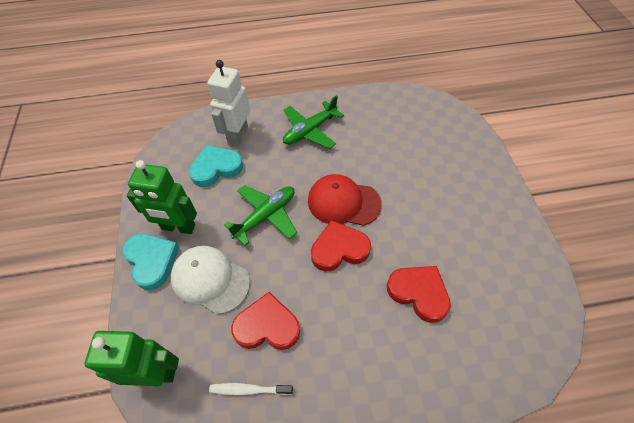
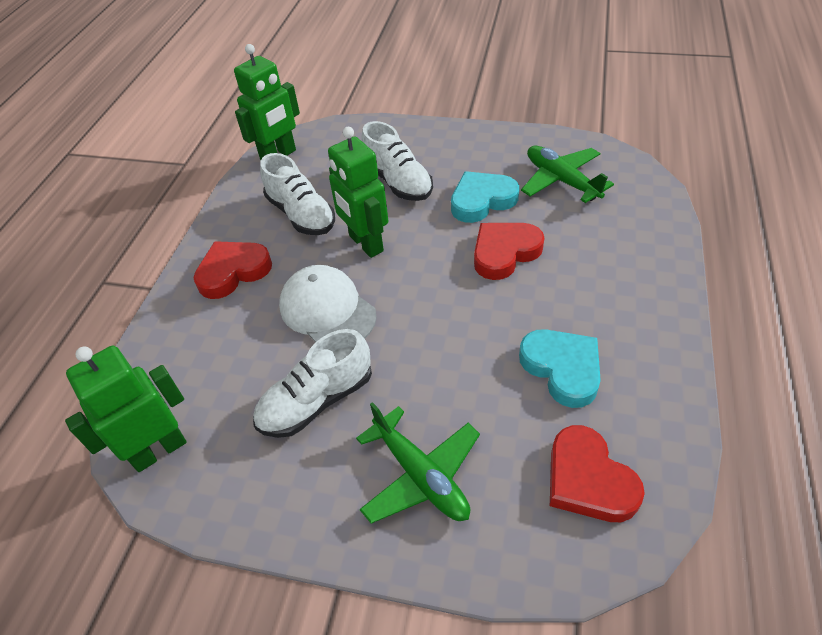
green robot: [84,331,179,386] [126,160,197,234] = 2 -> [65,346,187,472] [234,44,300,161] [328,127,388,258] = 3
red cap: [308,174,382,226] = 1 -> none = 0
white robot: [207,60,250,146] = 1 -> none = 0
white shoe: none = 0 -> [253,329,372,438] [260,153,335,235] [361,121,433,201] = 3
white toothbrush: [209,383,293,395] = 1 -> none = 0

